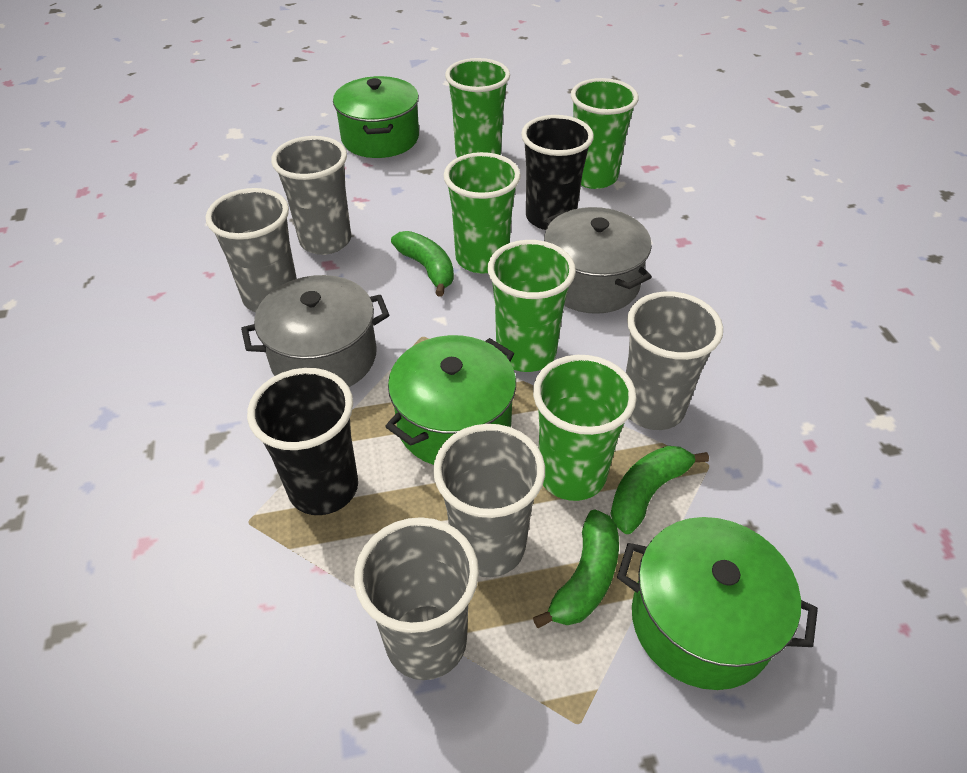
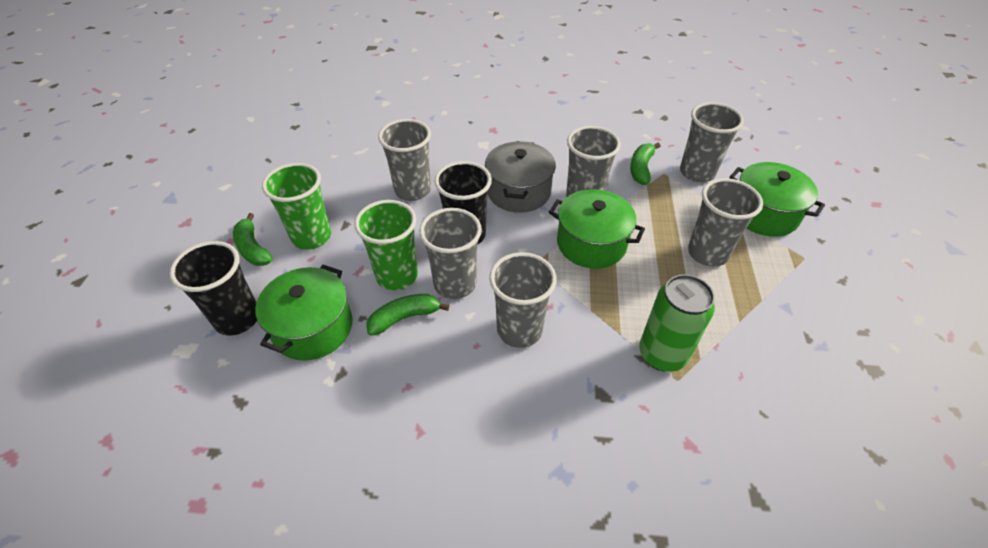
green can: none = 0 -> [639,274,715,372] = 1
green cup: [443,152,521,274] [445,58,510,157] [487,240,576,372] [533,355,637,501] [571,78,639,189] = 5 -> [262,163,331,250] [354,200,418,290] = 2
grey cup: [206,188,297,312] [271,136,351,255] [354,517,479,680] [433,424,545,577] [626,291,723,430] = 5 -> [378,119,431,201] [419,208,482,299] [489,252,557,348] [566,126,621,197] [680,102,744,183] [688,178,763,267] = 6
grey pot: [241,275,389,387] [544,207,652,314] = 2 -> [485,141,556,213] = 1

